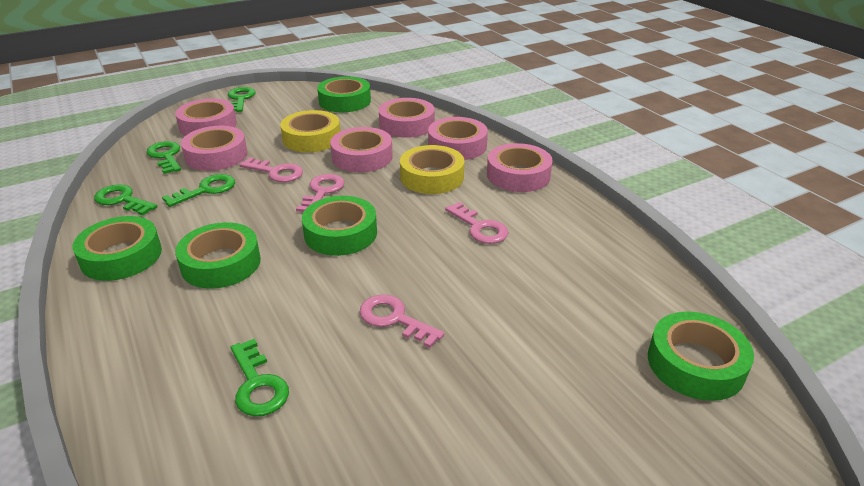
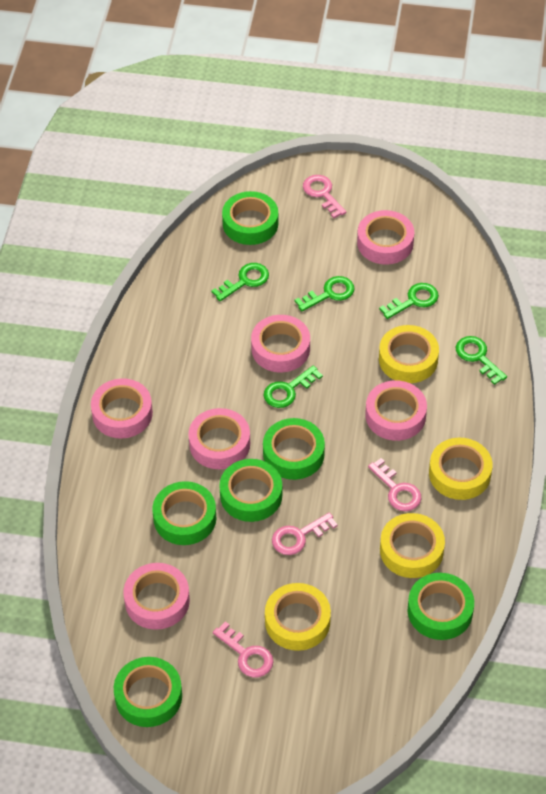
green tape: [72,216,162,281] [175,222,261,289] [302,196,377,256] [317,76,371,112] [648,311,754,401] = 5 -> [114,657,182,727] [152,481,216,545] [219,459,282,522] [222,191,279,245] [263,418,325,480] [408,573,474,640] = 6
yellow tape: [280,110,340,152] [400,145,464,194] = 2 -> [265,583,331,651] [379,325,439,383] [380,513,445,578] [429,438,493,500] = 4

